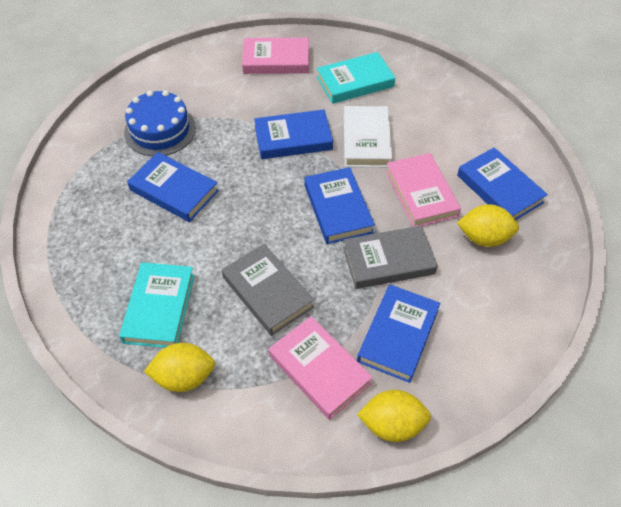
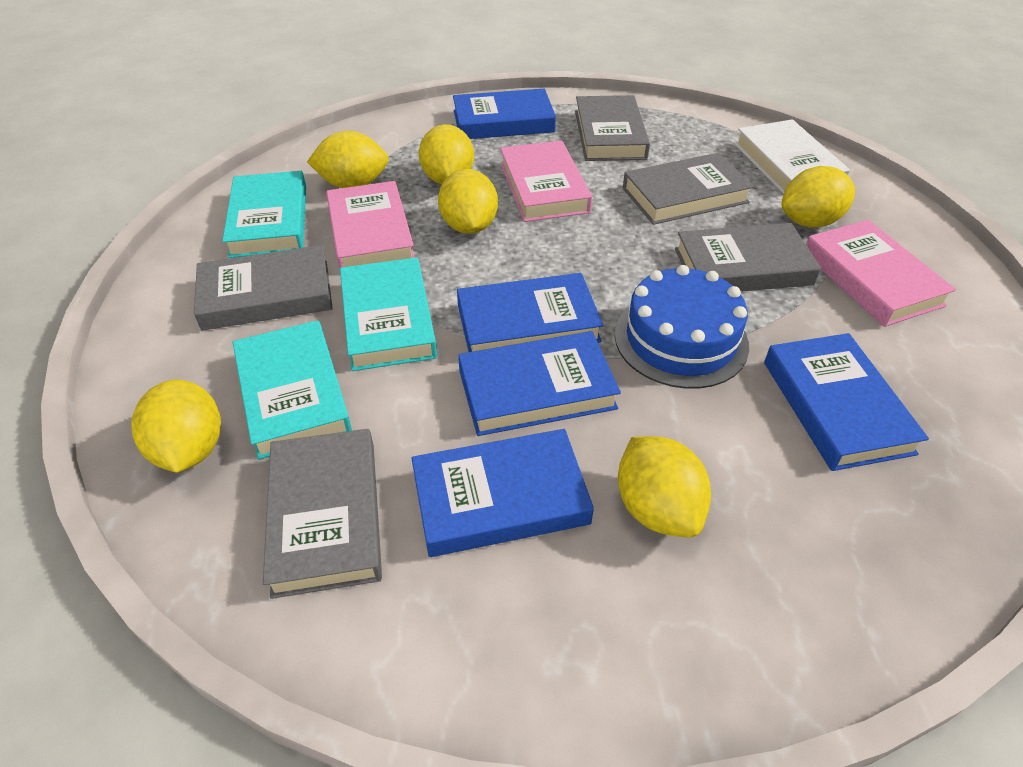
grey book: [222,244,314,336] [343,225,438,289] = 2 -> [194,245,333,331] [263,429,382,599] [575,95,650,161] [623,153,754,225] [675,223,821,292] = 5
turquoise book: [119,262,195,348] [317,52,395,104] = 2 -> [222,171,306,258] [233,320,352,460] [340,257,437,371] = 3
yellow lemon: [144,343,215,392] [357,390,431,442] [457,204,519,247] = 3 -> [131,380,221,473] [307,131,389,188] [419,124,474,184] [438,169,498,234] [618,437,711,537] [781,166,855,228] = 6

